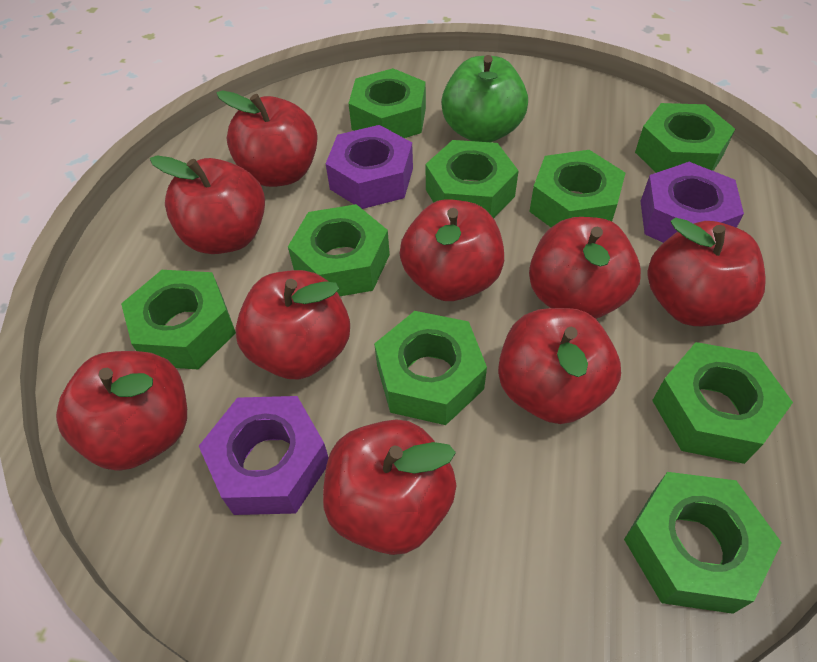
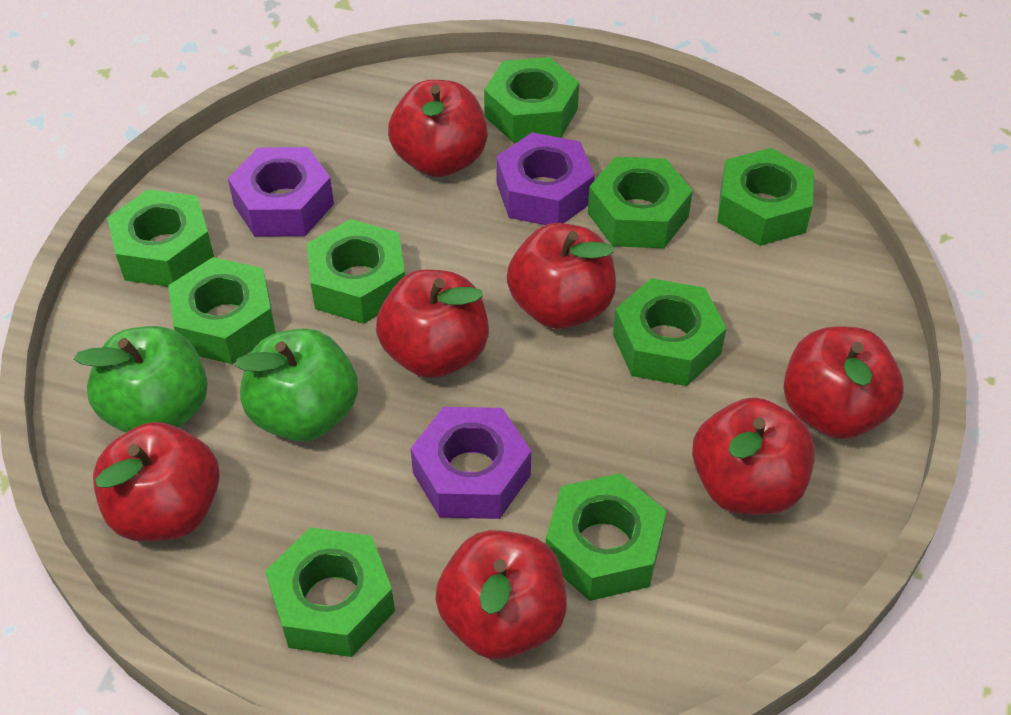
green apple: [441,55,528,142] = 1 -> [74,326,208,433] [235,328,358,442] = 2
red apple: [56,351,187,471] [150,155,265,254] [217,90,318,187] [235,270,350,379] [323,419,457,555] [399,199,504,301] [498,308,621,424] [529,217,641,319] [648,217,765,326] = 9 -> [93,422,220,542] [376,269,489,378] [388,80,488,177] [435,530,567,660] [507,223,616,329] [692,397,815,515] [784,326,904,439] = 7

